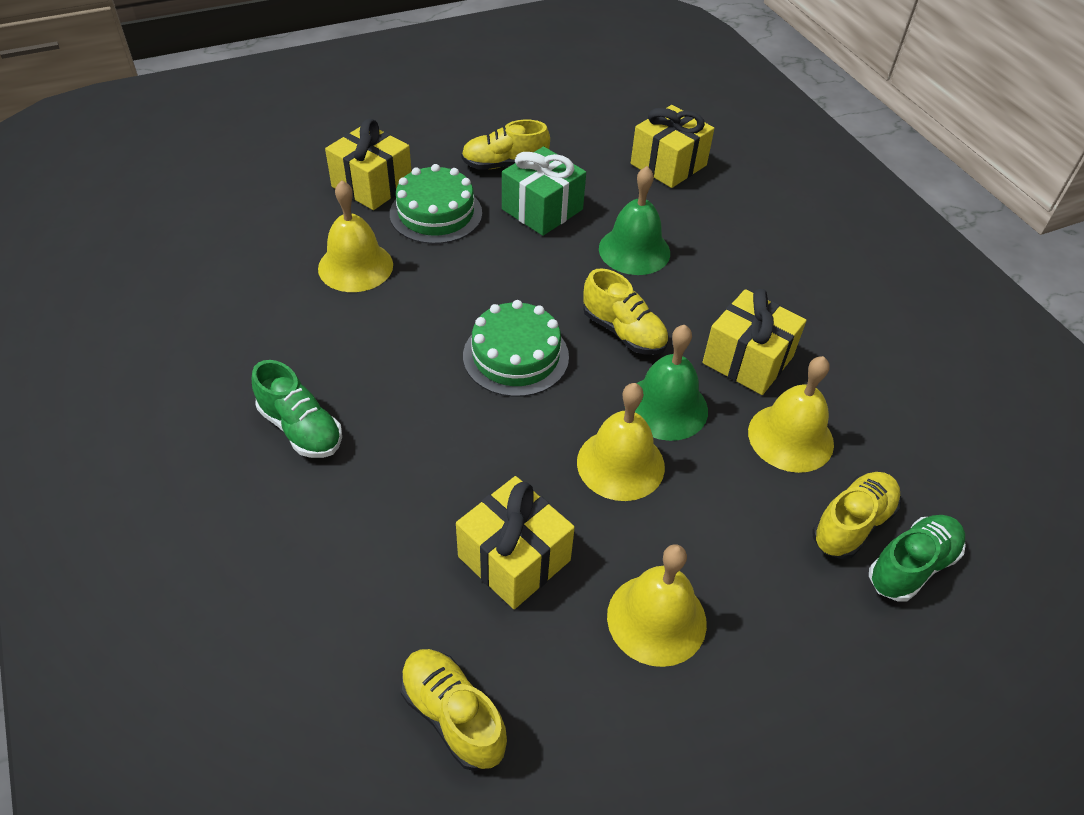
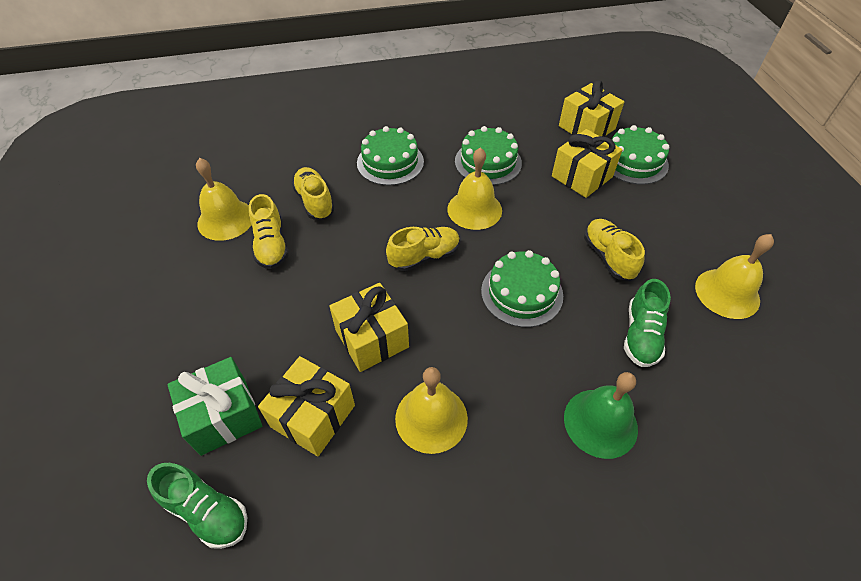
green bell: [599,166,670,275] [635,325,708,441] = 2 -> [564,372,638,459] = 1
green cake: [390,164,482,244] [463,300,569,397] = 2 -> [357,126,424,186] [455,126,522,185] [481,250,563,327] [612,125,669,185] = 4

